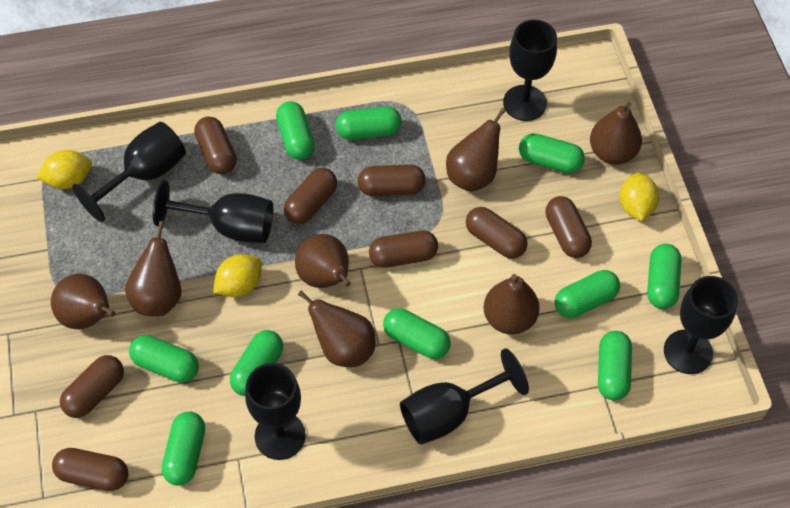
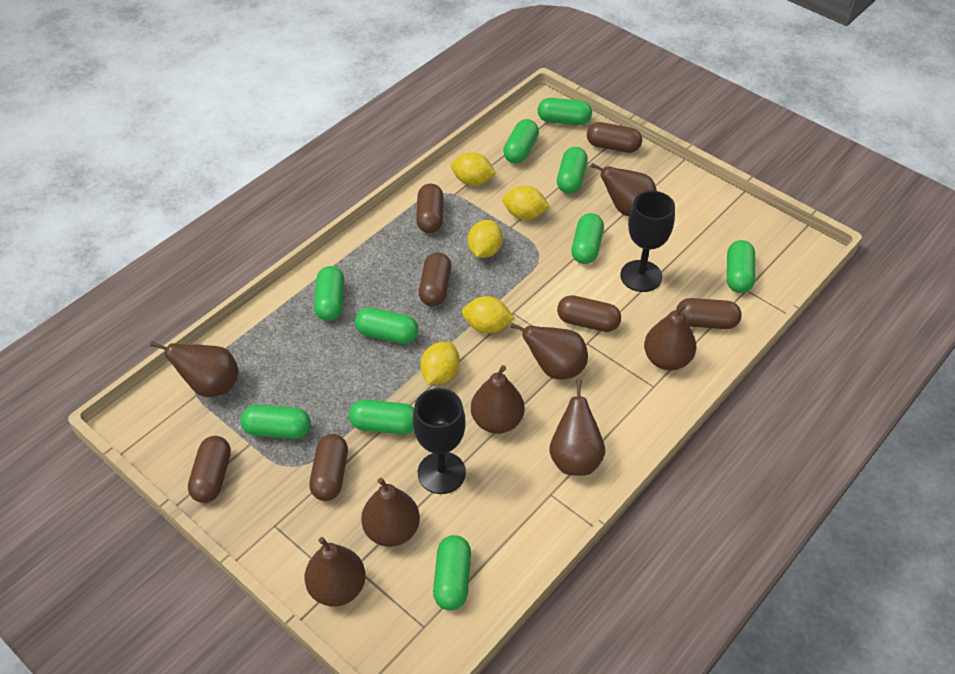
black goblet: [72,122,186,222] [153,180,273,243] [245,363,306,460] [400,349,529,445] [503,20,557,121] [664,276,738,374] = 6 -> [413,388,466,494] [620,191,675,292] = 2
brown capsule: [52,448,128,491] [60,355,124,418] [194,117,237,174] [284,168,337,224] [358,164,426,196] [369,230,438,268] [466,207,528,259] [546,196,592,258] = 8 -> [188,436,231,503] [309,434,348,501] [416,184,444,233] [419,252,451,306] [557,295,621,332] [587,122,642,153] [676,298,742,329] = 7
brown pear: [51,274,115,329] [125,221,182,317] [295,234,351,288] [298,290,376,367] [446,108,506,192] [483,274,540,335] [590,102,642,164] = 7 -> [150,341,239,397] [305,537,366,607] [361,478,420,547] [471,365,524,434] [510,323,588,380] [549,380,605,476] [591,163,657,216] [644,303,696,371] = 8
yellow lemon: [36,150,92,189] [213,254,262,297] [620,173,659,221] = 3 -> [420,342,460,385] [451,152,496,186] [462,296,515,333] [468,220,503,258] [502,186,550,220] = 5

